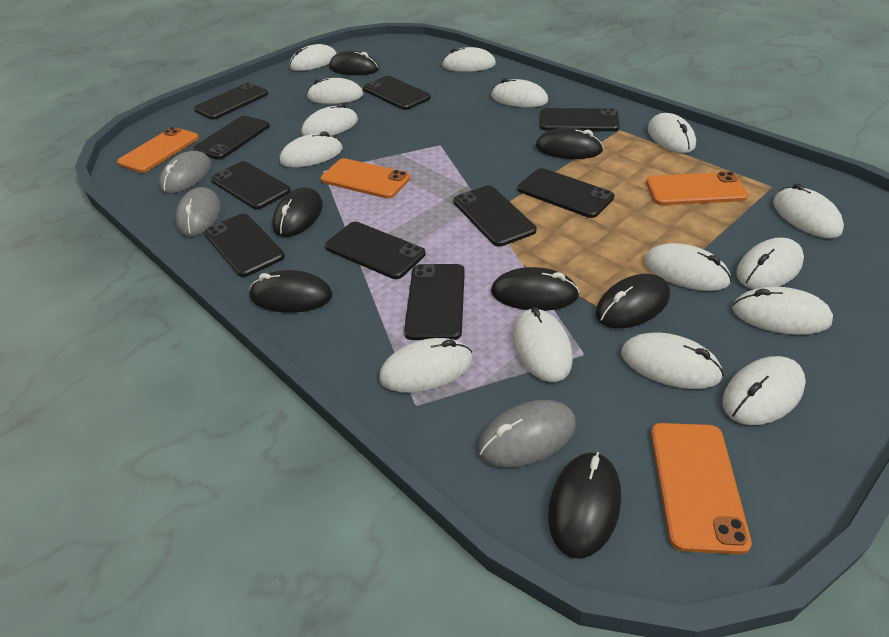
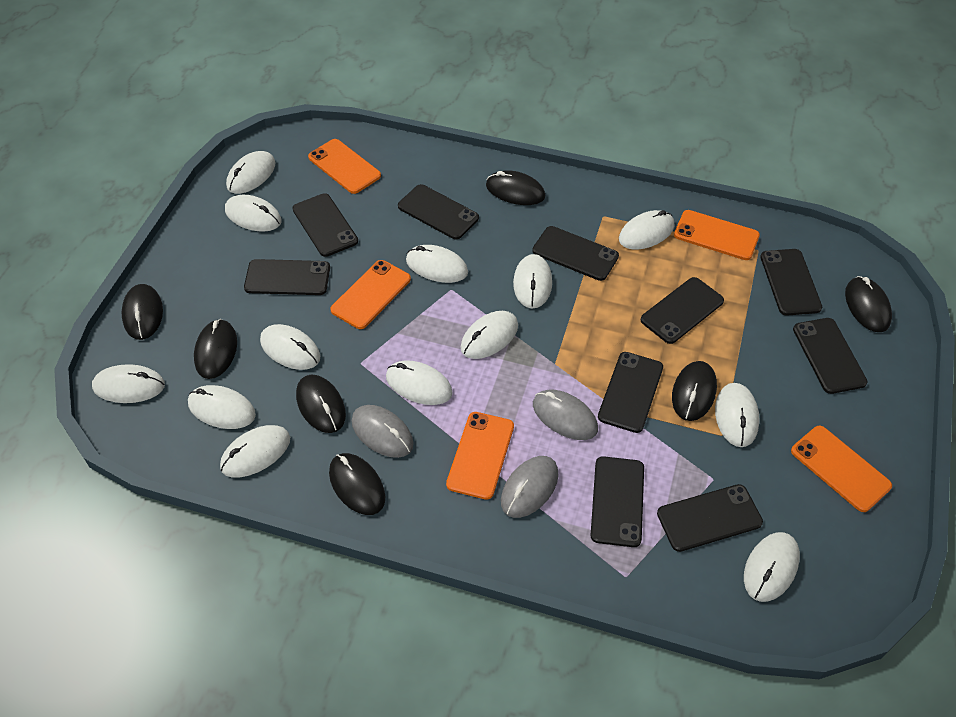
orange phone: [117,127,199,173] [321,158,410,199] [646,171,748,205] [651,423,752,554] = 4 -> [308,139,381,194] [330,260,411,329] [446,412,514,500] [674,210,760,260] [791,426,892,512] = 5
white mouse: [280,131,343,168] [289,44,337,71] [301,103,358,136] [307,78,363,104] [379,338,473,393] [442,47,496,72] [491,78,548,108] [512,307,573,382] [621,333,724,389] [644,243,732,291] [647,113,696,153] [722,356,806,425] [732,287,833,335] [736,237,804,289] [773,183,844,238] = 15 -> [92,364,165,403] [188,385,256,429] [220,425,290,477] [225,195,282,232] [226,151,275,194] [260,324,320,370] [386,360,453,405] [406,245,468,283] [461,311,518,359] [513,254,552,308] [619,210,674,250] [715,383,760,447] [744,532,800,602] = 13

